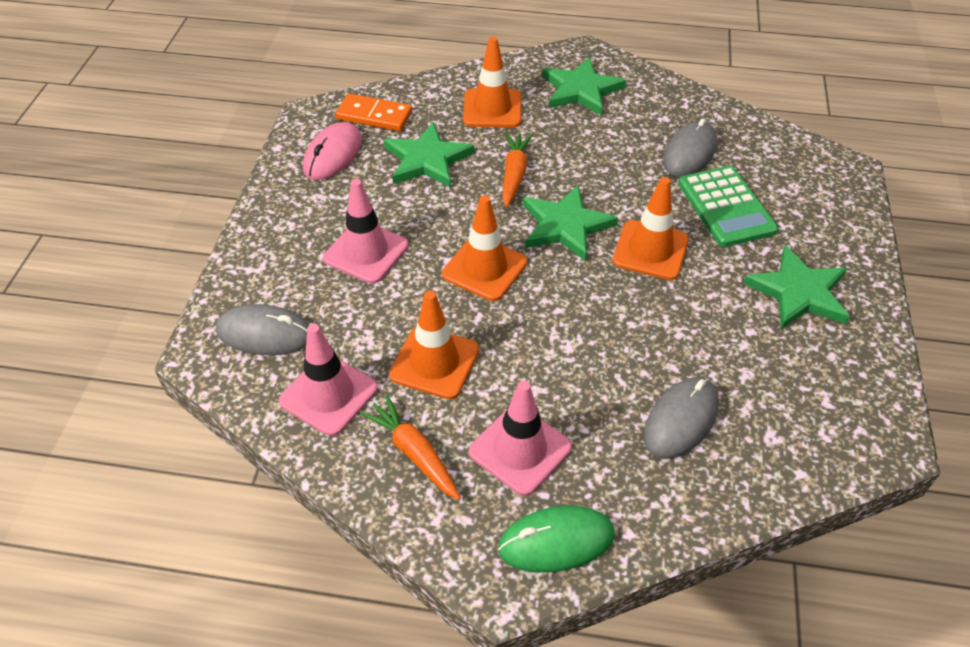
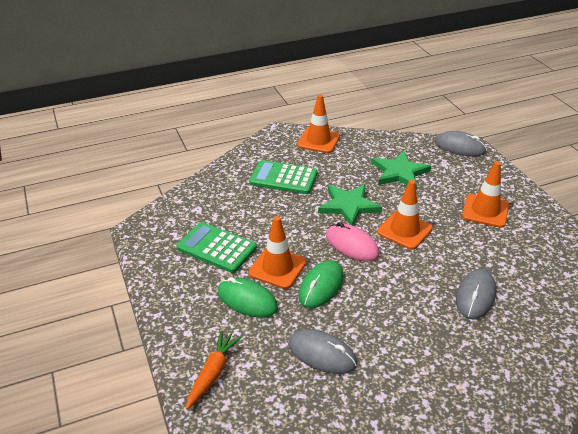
green calculator: [678,166,778,247] = 1 -> [176,222,257,273] [249,160,318,194] = 2
green mouse: [498,506,615,573] = 1 -> [218,277,278,318] [298,260,344,308] = 2
green star: [384,122,474,188] [523,185,618,261] [542,57,626,116] [743,245,850,329] = 4 -> [318,184,382,225] [372,151,431,187] = 2
orange carrot: [360,395,461,500] [502,132,533,207] = 2 -> [186,331,242,410] = 1
orange domino: [335,93,412,131] = 1 -> none = 0
pink traffic cone: [279,324,378,436] [323,179,409,284] [469,381,572,496] = 3 -> none = 0

